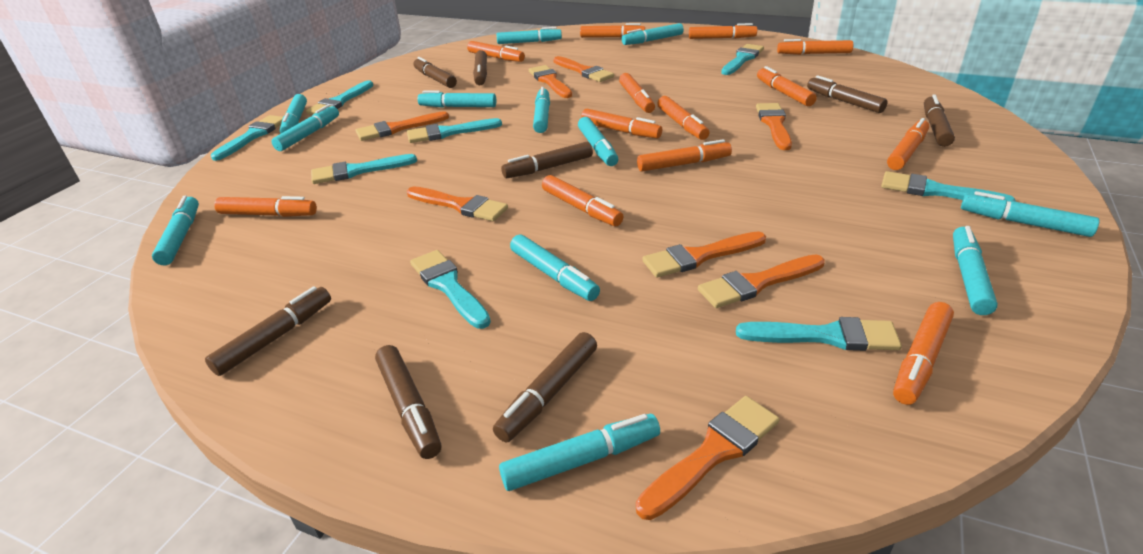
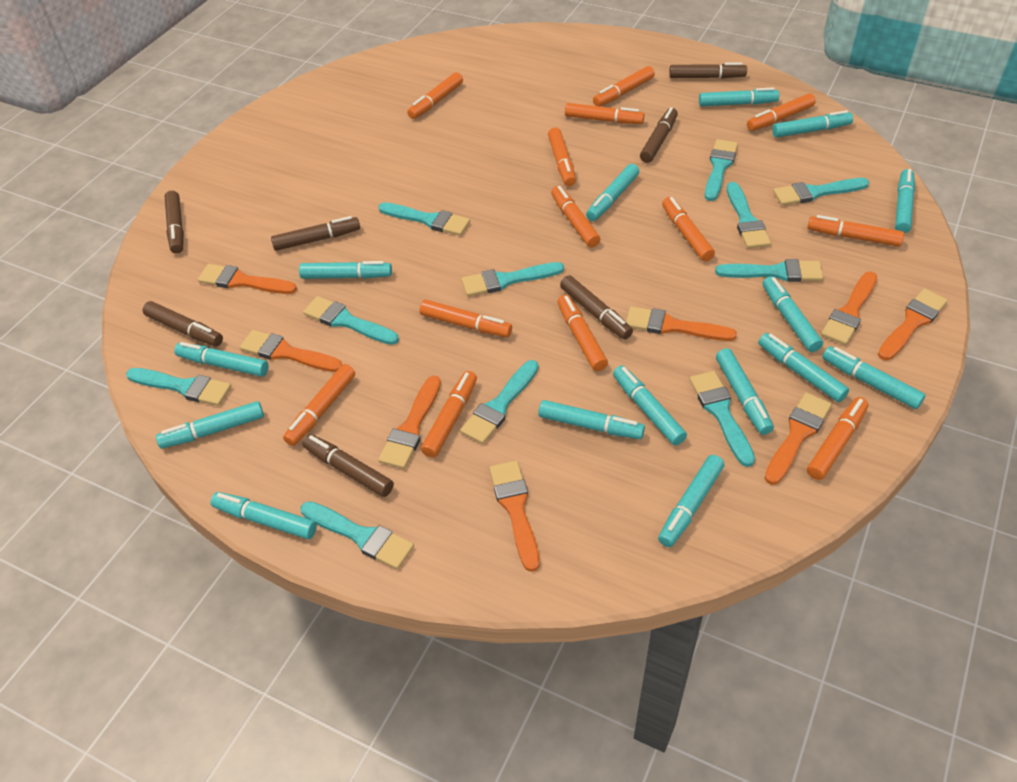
brown marker: [205,286,331,376] [375,345,441,459] [414,57,457,88] [473,50,487,85] [493,332,597,442] [501,142,593,178] [807,75,887,113] [924,95,955,147] = 8 -> [142,301,223,347] [165,191,184,254] [271,216,360,251] [302,434,394,497] [560,275,633,339] [640,107,678,163] [669,62,747,79] = 7
turquoise brush: [211,115,283,161] [306,80,373,115] [311,154,417,184] [407,118,502,143] [410,250,491,329] [721,44,764,75] [736,317,902,351] [881,171,1016,202] = 8 -> [126,368,231,406] [300,501,414,569] [303,296,399,345] [378,202,470,236] [460,360,539,444] [461,262,564,297] [689,371,755,467] [705,139,738,201] [715,259,823,282] [727,182,771,249] [773,178,869,206] = 11
turquoise marker: [152,195,199,265] [271,104,339,151] [280,94,307,133] [418,91,497,108] [497,27,562,44] [499,414,660,491] [510,234,600,301] [533,87,550,133] [578,117,618,166] [622,23,684,45] [953,226,998,315] [961,191,1099,237] = 12 -> [156,401,264,448] [174,342,269,377] [211,492,317,539] [299,261,392,279] [538,400,645,439] [586,164,639,221] [613,365,687,445] [658,455,724,547] [699,87,779,106] [716,348,774,435] [758,333,849,402] [763,276,823,352] [772,110,853,138] [822,346,926,409] [895,169,915,234] = 15

